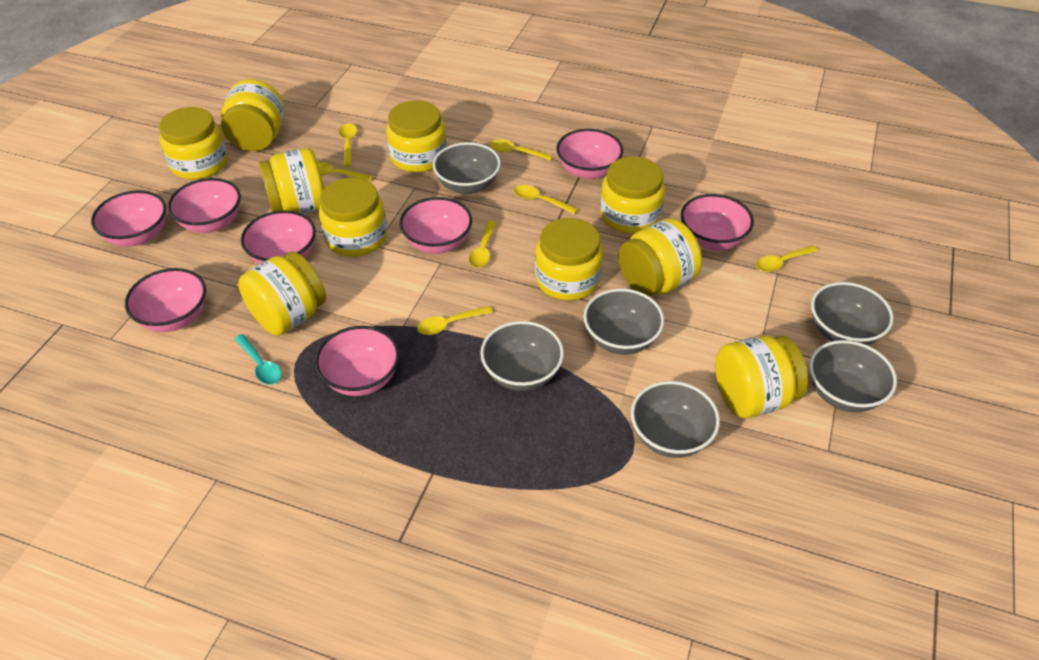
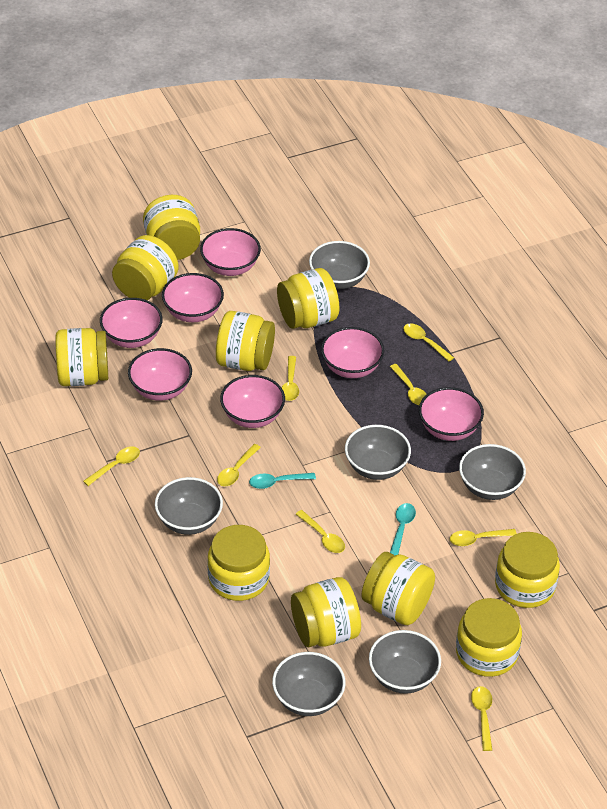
pink bowl: [91,190,166,247] [125,268,206,332] [168,178,241,233] [241,210,316,264] [315,326,399,396] [399,197,472,254] [556,129,623,179] [680,194,754,250] = 8 -> [100,298,163,348] [128,348,192,401] [162,273,224,322] [200,228,261,276] [220,375,285,428] [321,327,384,378] [419,387,484,441] = 7
turquoise spoon: [234,334,282,385] = 1 -> [249,473,316,489] [390,503,416,555] = 2
yellow spoon: [317,162,373,182] [339,123,357,166] [417,306,493,335] [469,221,497,268] [490,139,553,161] [514,185,578,214] [756,245,818,272] = 7 -> [83,446,140,486] [217,444,261,486] [282,356,299,401] [296,510,345,553] [390,364,427,405] [403,323,454,362] [450,529,517,546] [471,686,492,751] = 8

